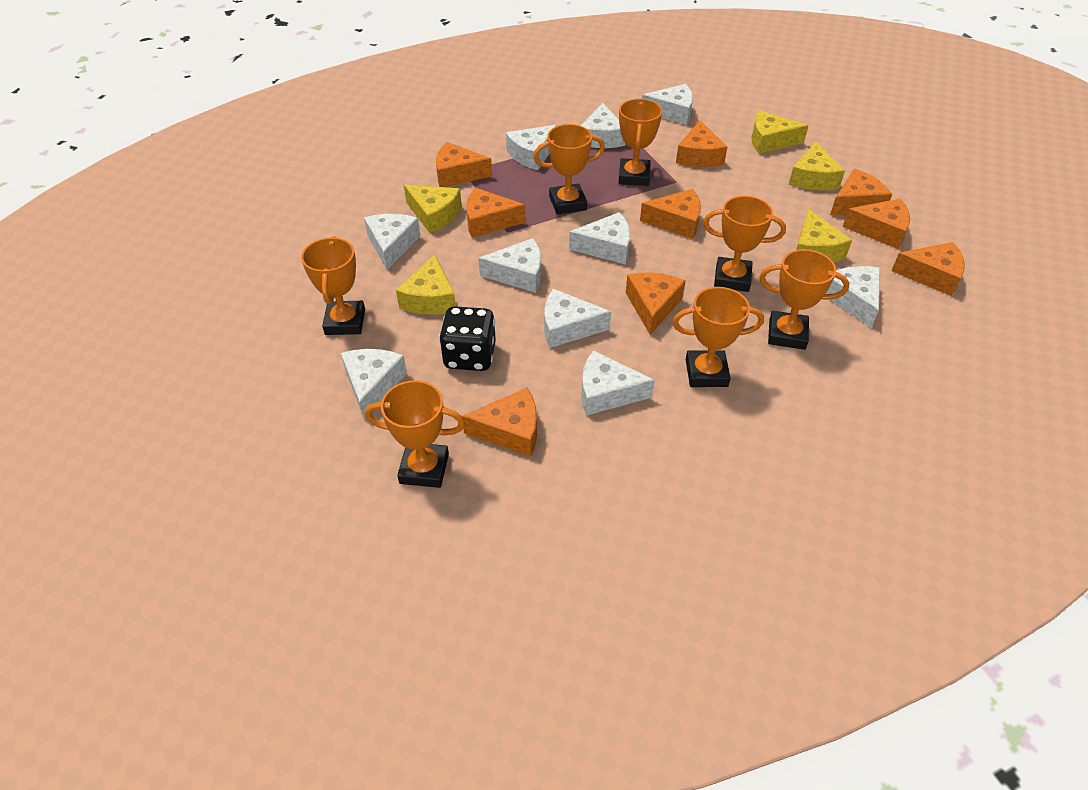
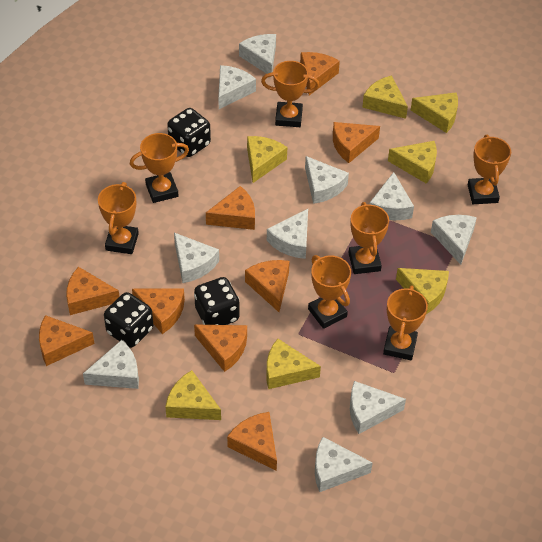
black dice: [439,306,496,371] = 1 -> [104,292,153,348] [167,108,211,157] [194,277,240,325] = 3
yellow cheese: [396,255,456,315] [404,185,462,233] [751,110,809,154] [789,141,845,190] [796,209,852,262] = 5 -> [165,370,221,420] [247,136,287,183] [266,339,321,389] [362,75,408,119] [388,141,437,183] [396,268,449,314] [411,92,458,133] = 7

